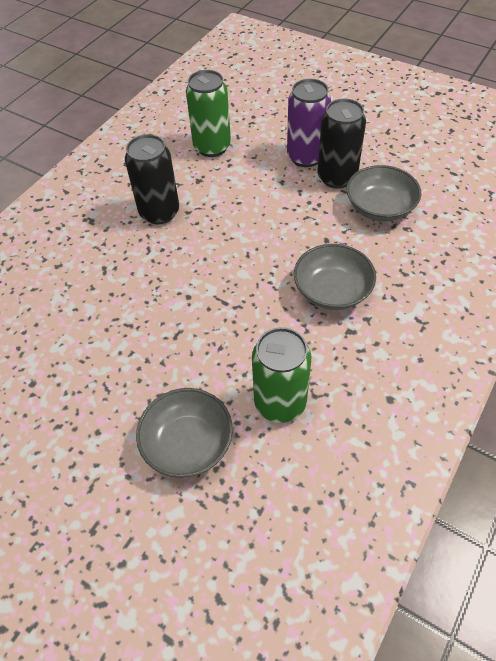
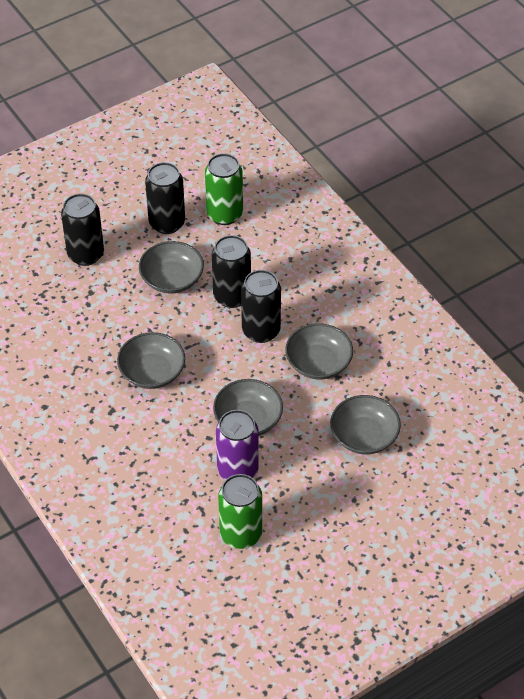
black can: [125,134,179,224] [317,99,366,189] = 2 -> [61,194,104,266] [145,162,185,234] [212,235,251,308] [241,270,281,343] = 4
grey bowl: [136,388,233,478] [294,244,376,310] [347,165,421,221] = 3 -> [117,332,185,389] [139,241,204,294] [213,379,283,436] [285,323,353,379] [330,395,401,454] = 5

